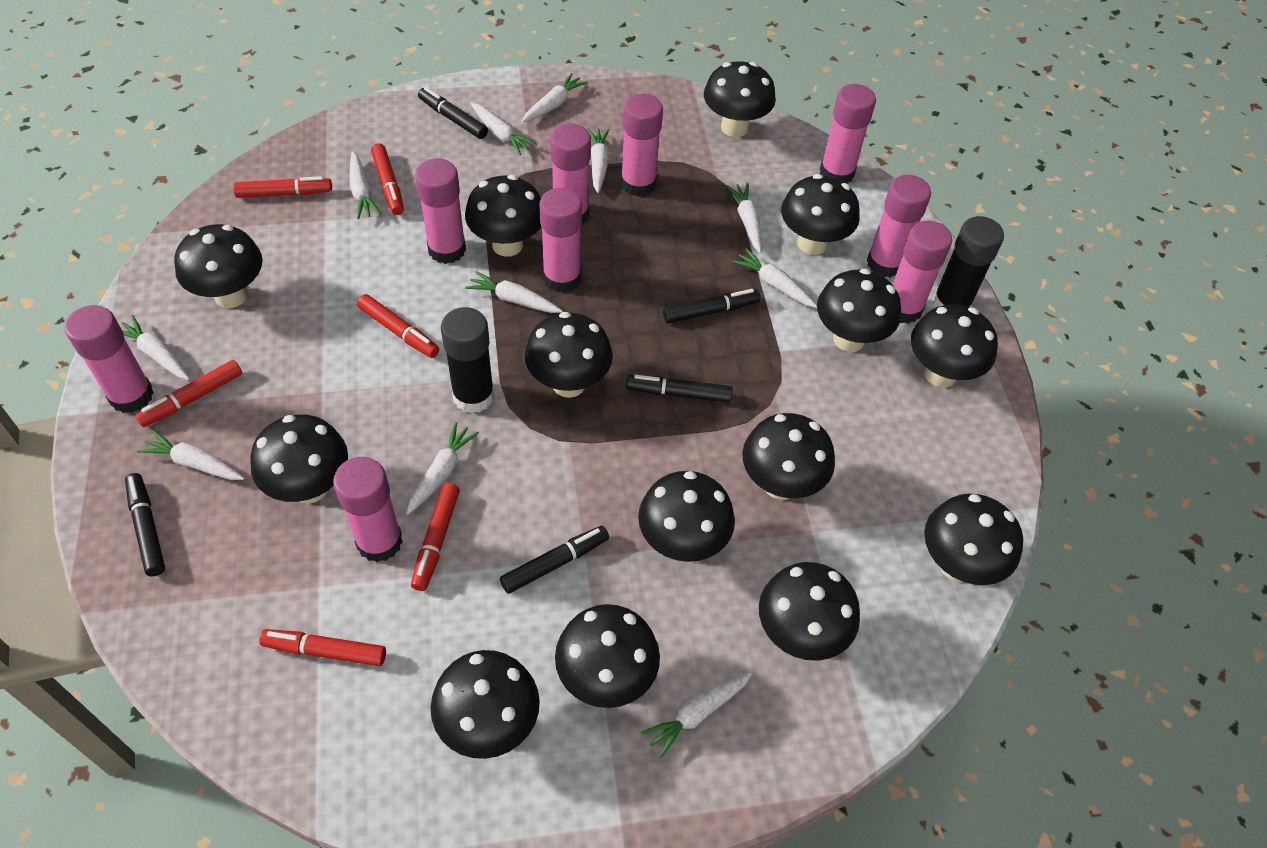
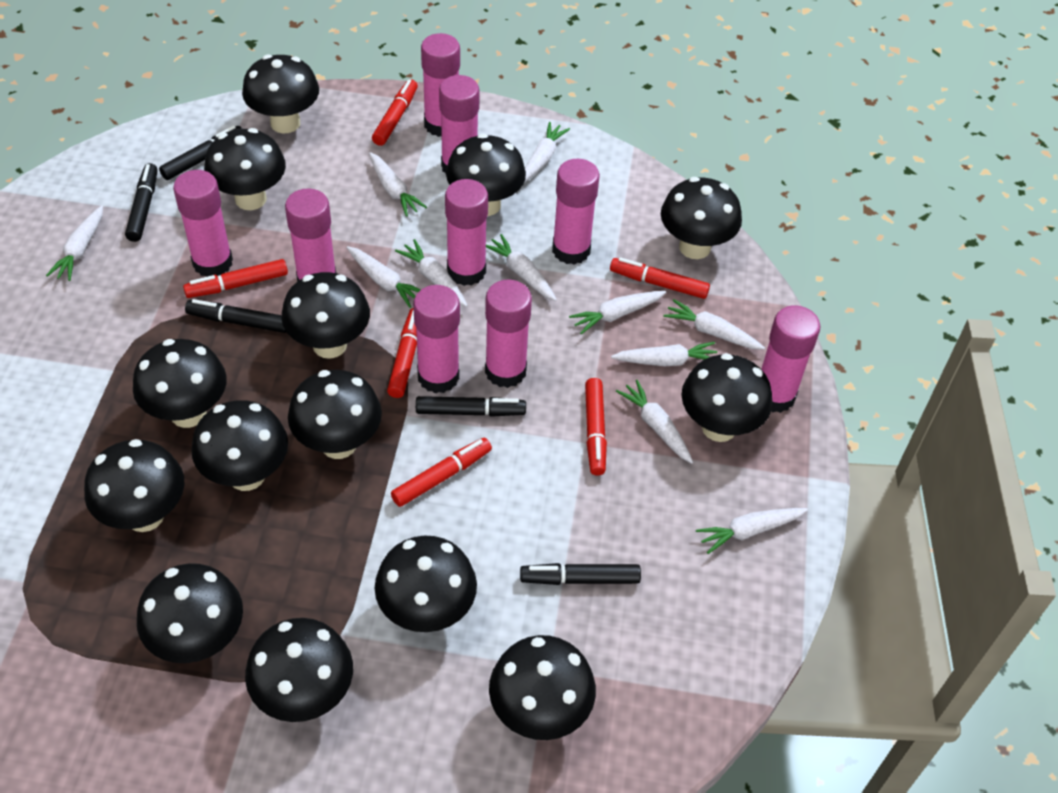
black glue stick: [441,307,495,413] [932,216,1004,308] = 2 -> none = 0

